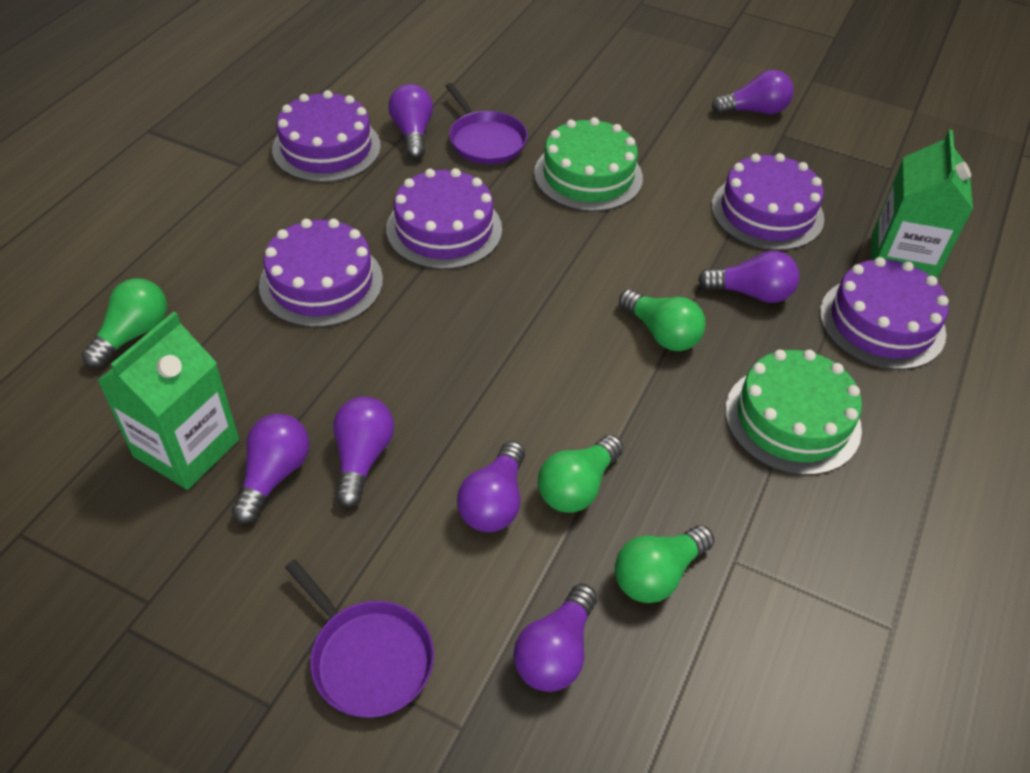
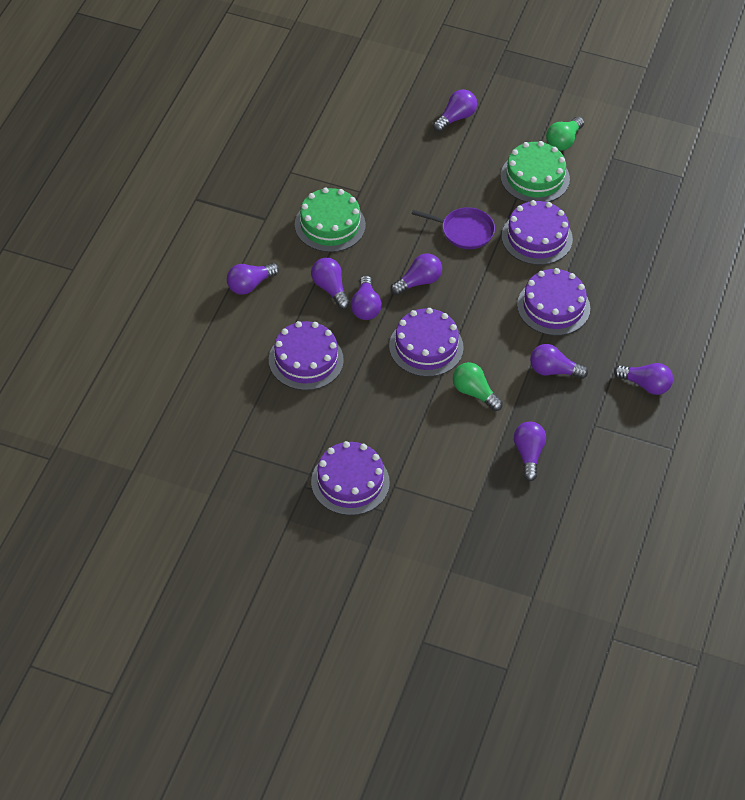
green carton: [97,312,239,490] [871,130,973,278] = 2 -> none = 0
green light bulb: [82,278,167,368] [538,435,623,513] [615,525,714,603] [619,289,705,351] = 4 -> [453,362,503,411] [546,117,584,151] = 2
purple light bulb: [231,414,310,524] [333,397,394,507] [388,84,433,159] [457,441,525,532] [513,584,597,692] [698,251,800,303] [712,70,794,115] = 7 -> [227,263,279,295] [311,258,350,309] [351,276,382,320] [391,253,442,295] [433,89,477,132] [514,422,546,481] [530,344,588,379] [614,363,673,395] = 8
purple pan: [285,560,434,718] [445,83,528,164] = 2 -> [412,207,495,249] = 1

